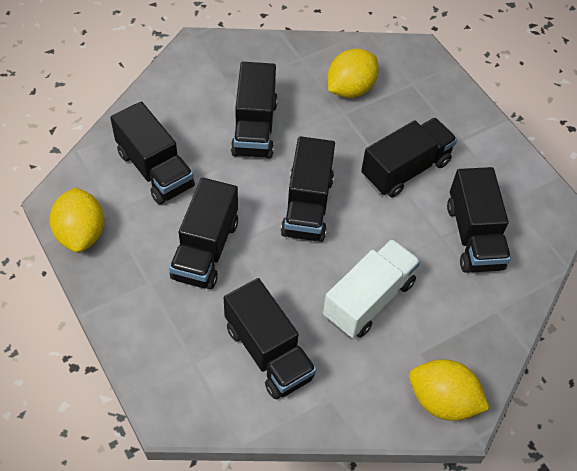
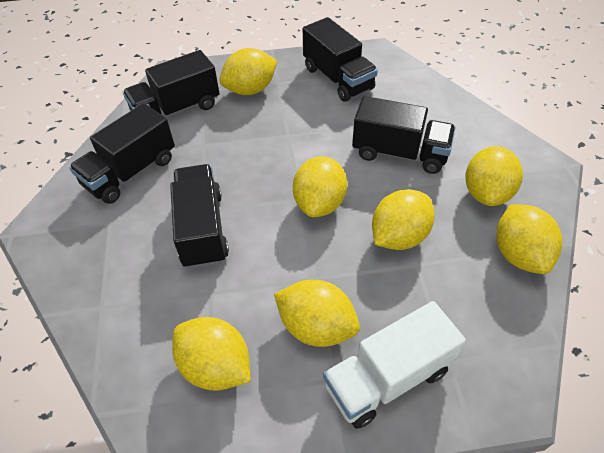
black truck: [110,102,195,205] [169,178,238,289] [224,278,316,399] [231,62,278,159] [281,136,335,242] [361,118,457,198] [447,167,511,273] = 7 -> [69,103,175,204] [123,50,219,117] [170,164,229,269] [303,17,378,102] [352,96,456,174] = 5
yellow lemon: [49,188,104,252] [328,49,378,98] [409,359,490,421] = 3 -> [172,317,251,391] [219,48,277,95] [274,280,360,347] [293,156,347,217] [372,189,435,250] [465,146,523,206] [496,204,563,274] = 7

